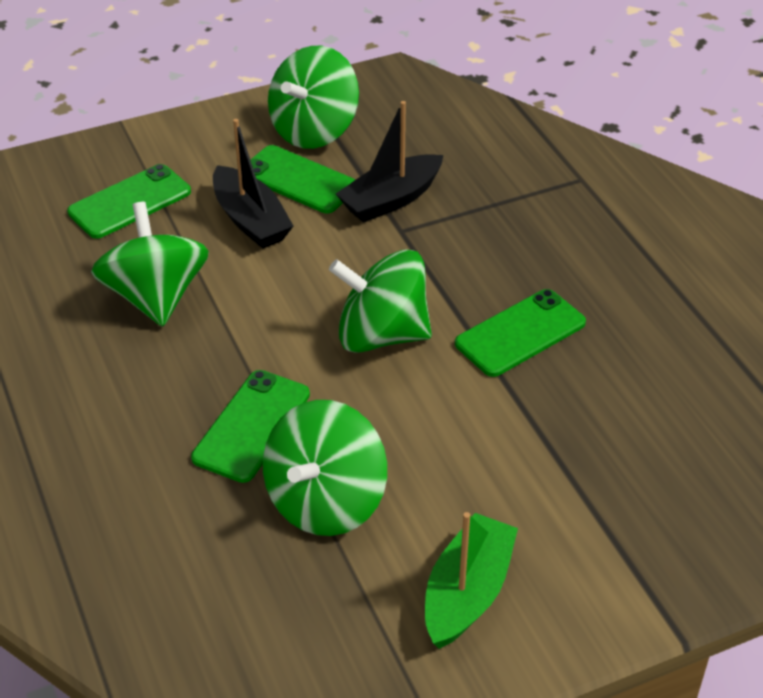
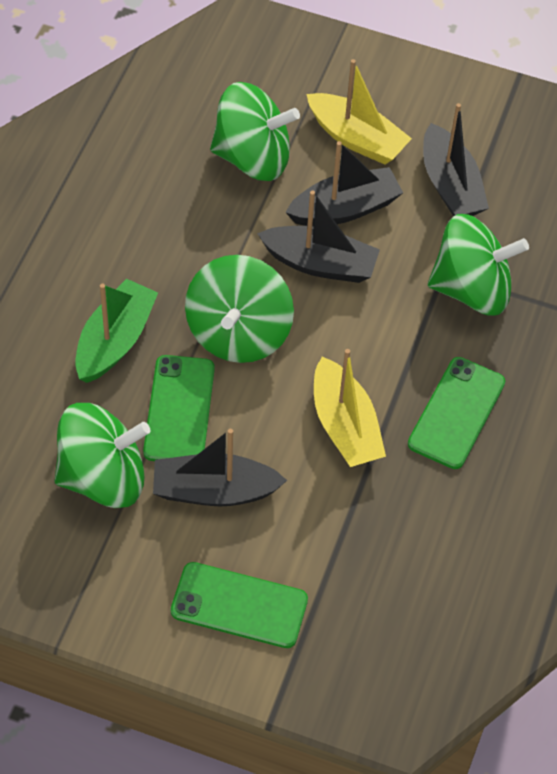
black boat: [213,119,293,249] [336,101,443,223] = 2 -> [153,429,287,506] [257,190,380,283] [285,141,403,226] [423,103,489,216] = 4
green phone: [67,164,191,239] [191,370,310,483] [251,145,356,213] [455,289,586,377] = 4 -> [143,355,215,461] [171,562,308,648] [408,357,505,469] = 3
yellow boat: none = 0 -> [306,59,412,165] [314,349,386,467] = 2

